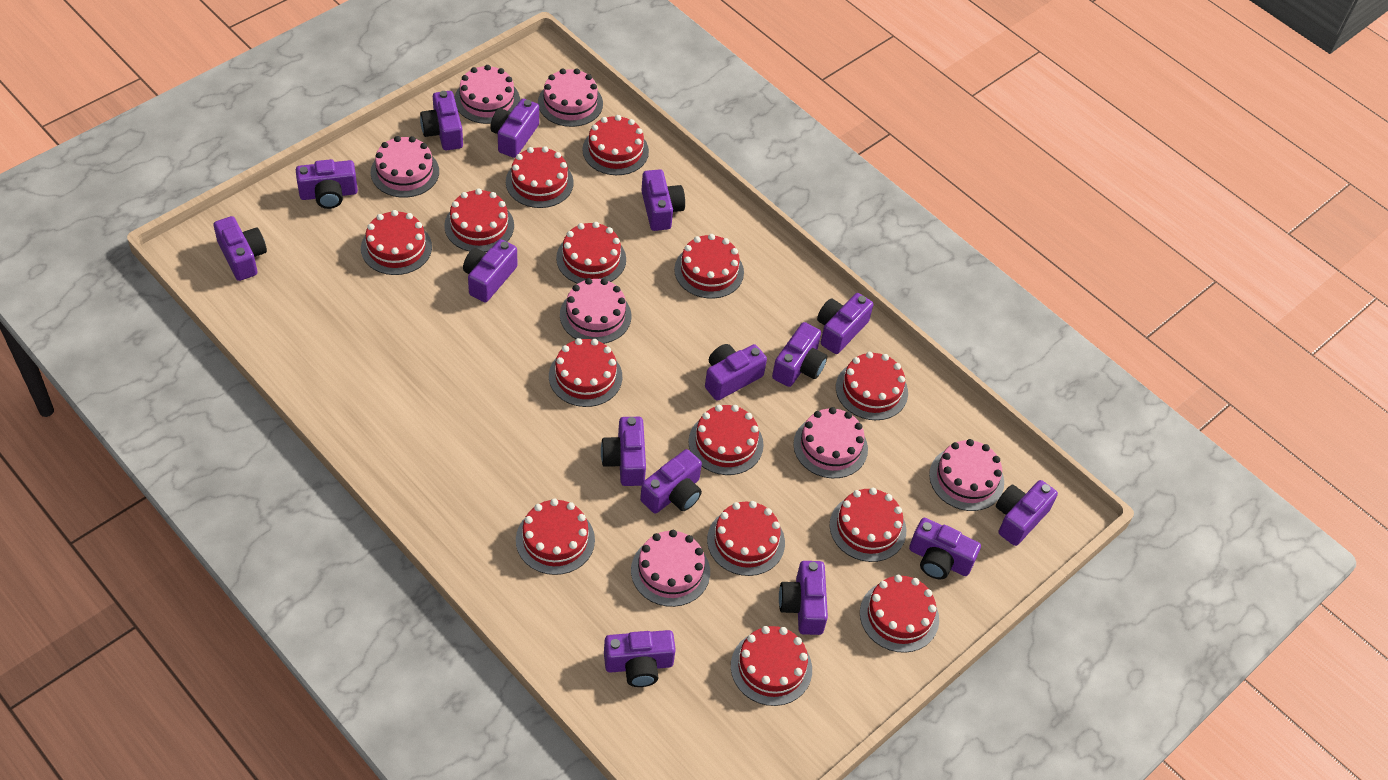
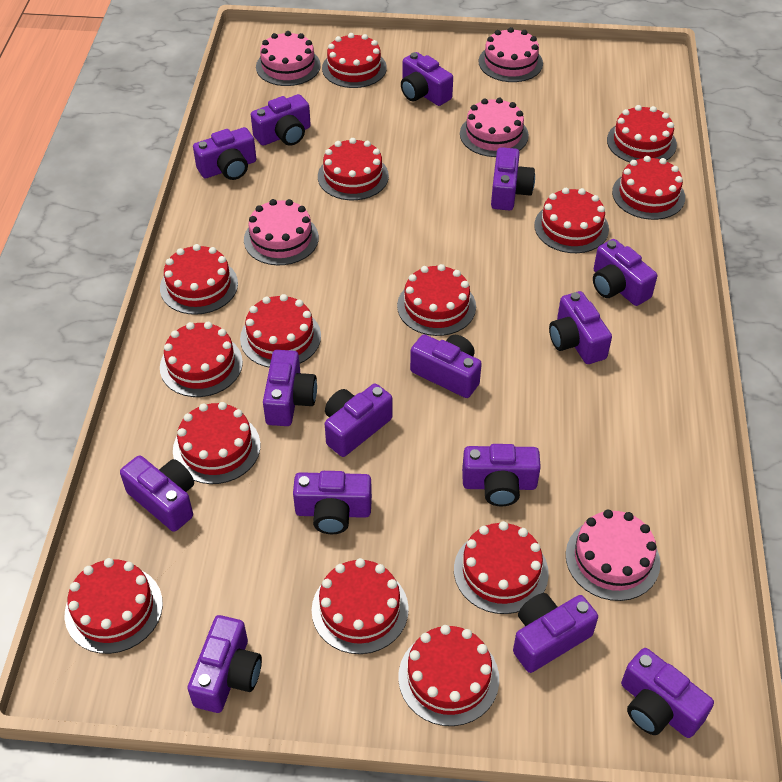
pink cake: [371,136,439,198] [454,65,520,124] [538,68,603,127] [560,278,631,344] [631,530,710,607] [793,407,868,478] [929,439,1004,511] = 7 -> [244,199,319,265] [256,31,321,86] [460,98,529,157] [479,27,543,82] [566,510,660,601] = 5

